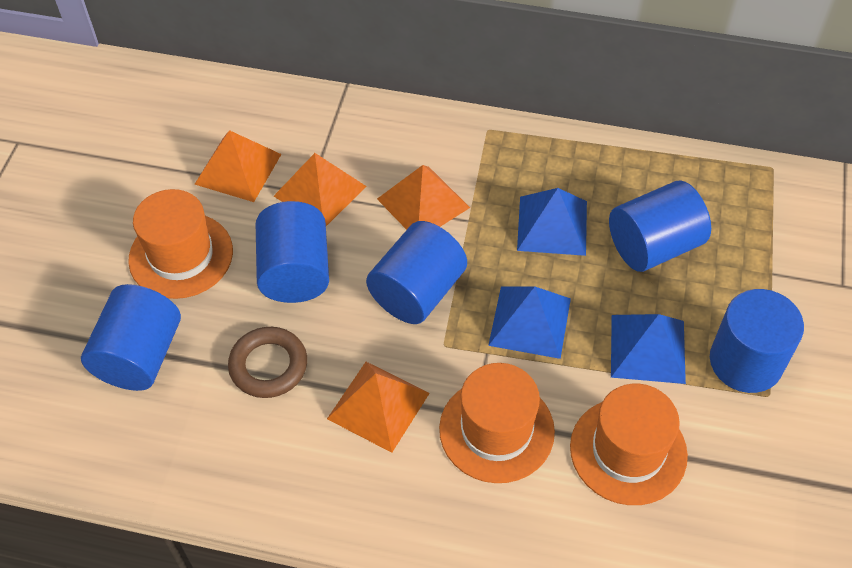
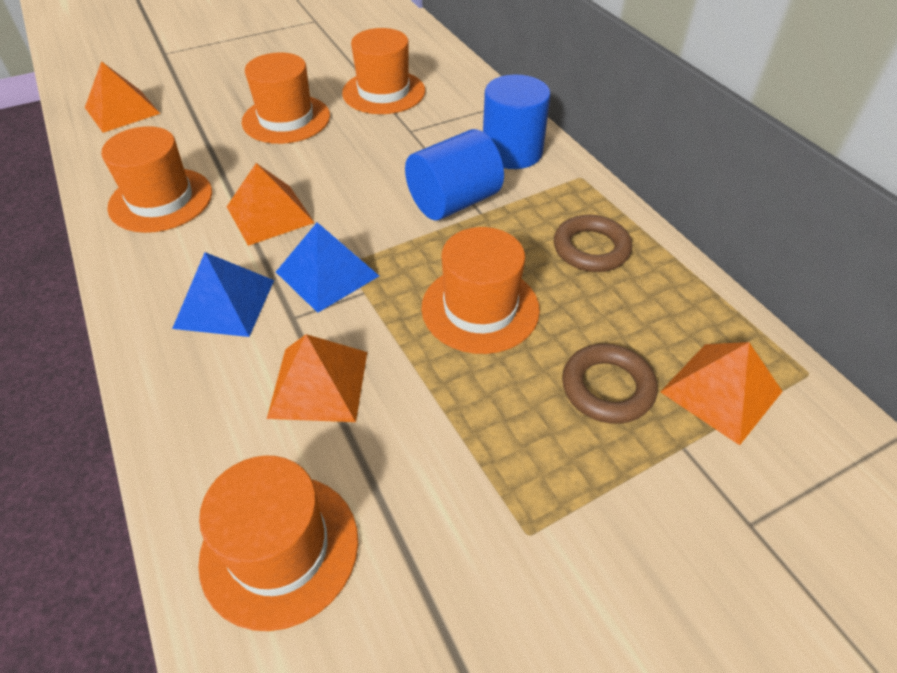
blue cylinder: [81,284,181,391] [256,201,329,303] [366,221,467,324] [609,181,711,272] [710,289,804,393] = 5 -> [405,129,504,220] [483,75,551,169] = 2
blue pyramid: [488,286,571,359] [517,188,587,256] [611,314,686,384] = 3 -> [172,252,274,337] [276,222,379,313] = 2
brown ring: [228,327,307,398] = 1 -> [554,215,632,272] [562,344,657,424] = 2
orange hat: [128,189,233,299] [439,363,555,483] [570,384,688,505] = 3 -> [101,126,212,233] [198,455,358,631] [242,52,330,144] [342,28,425,114] [421,227,540,354] = 5

